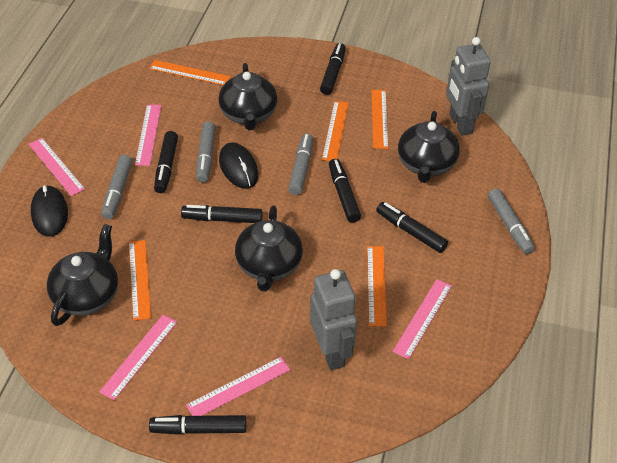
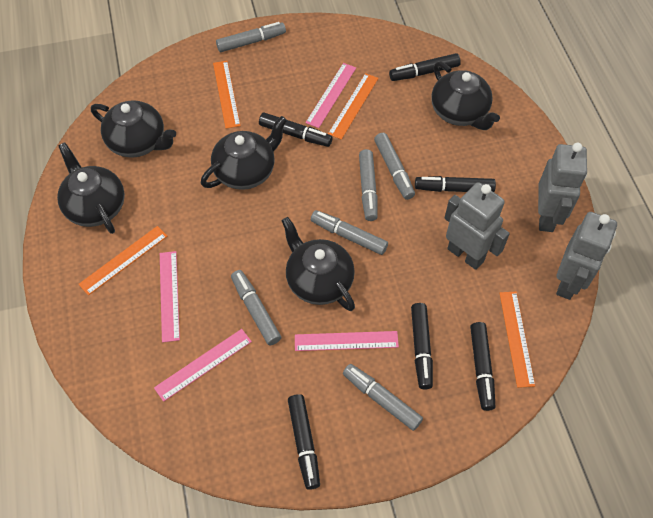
black mouse: [31,185,68,237] [219,142,258,189] = 2 -> none = 0
black teapot: [47,224,118,326] [218,63,277,130] [235,206,303,292] [398,111,460,183] = 4 -> [57,142,125,234] [91,100,176,158] [201,116,287,190] [281,217,355,311] [431,61,500,130] = 5
grey marker: [101,155,132,219] [196,121,216,183] [288,133,313,195] [488,188,535,254] = 4 -> [216,22,286,52] [231,270,281,345] [311,210,388,255] [343,364,423,431] [359,149,378,221] [374,133,415,200] = 6
grey robot: [310,269,357,370] [446,37,491,136] = 2 -> [445,182,510,270] [538,143,587,232] [556,212,617,300] = 3
orange ruler: [129,240,151,321] [149,60,231,85] [322,101,349,161] [367,246,387,326] [371,90,388,149] = 5 -> [78,226,167,295] [213,61,241,129] [328,73,378,140] [500,292,535,388] = 4
pink ruler: [29,138,85,196] [99,315,177,400] [135,104,162,166] [186,357,290,416] [393,279,452,359] = 5 -> [154,329,252,402] [160,251,180,342] [295,331,399,351] [305,63,356,128] = 4

